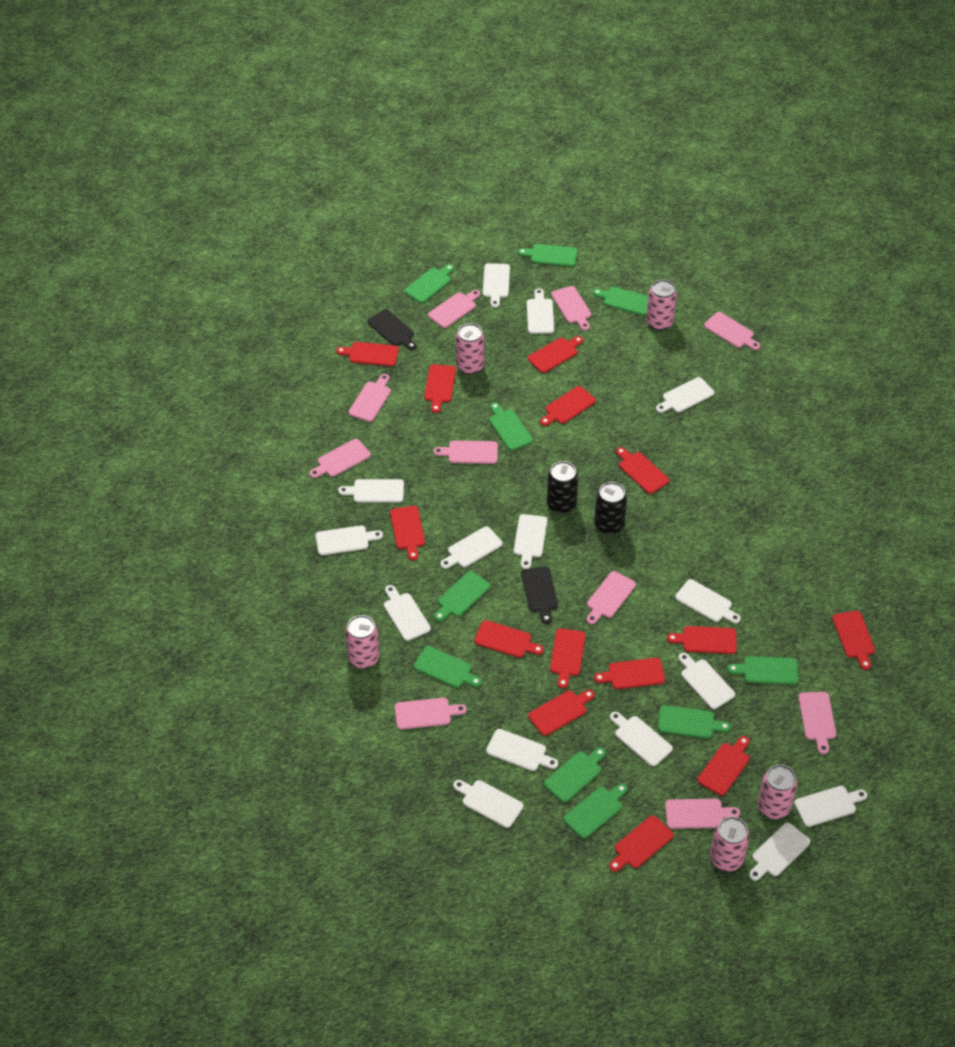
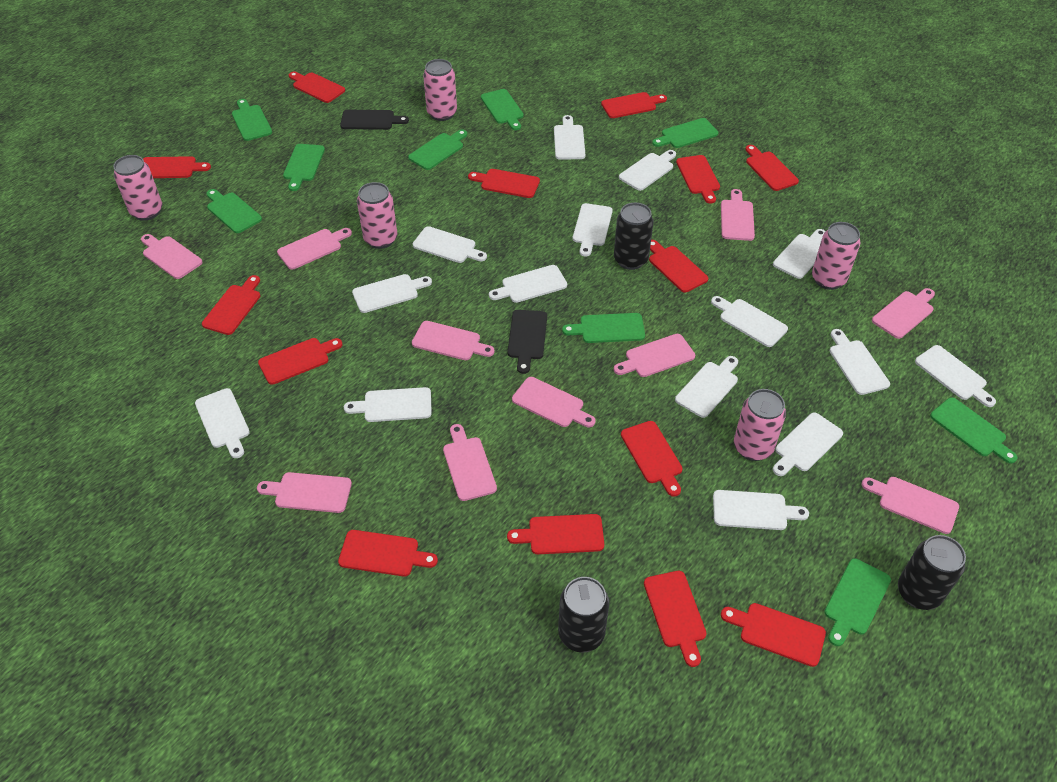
black can: [547,461,578,514] [594,482,627,535] = 2 -> [558,577,609,652] [614,203,653,270] [898,535,966,610] = 3
green cutting board: [405,264,454,303] [414,646,482,688] [434,571,490,622] [489,402,533,451] [518,244,577,267] [544,747,606,803] [564,783,627,839] [593,287,648,316] [658,705,731,738] [727,656,799,685] = 10 -> [207,189,262,233] [232,99,272,141] [283,144,325,191] [408,129,467,170] [481,89,524,130] [562,313,645,343] [652,118,718,148] [824,558,891,646] [930,397,1017,464] = 9

